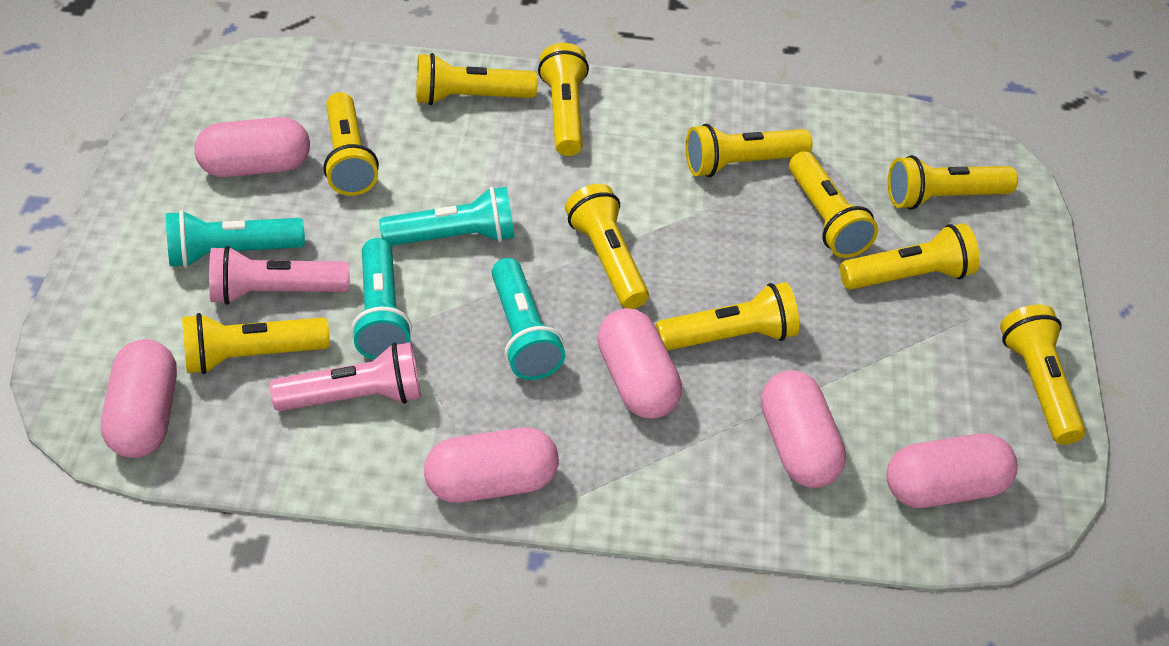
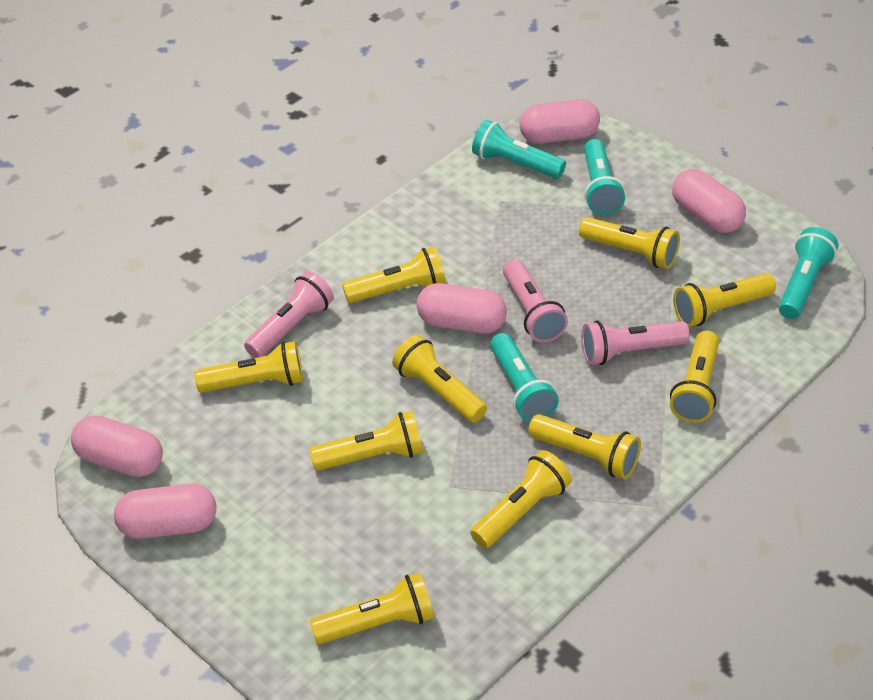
pink capsule: [101,339,177,458] [195,117,310,177] [424,427,559,503] [597,308,682,419] [761,370,846,488] [887,433,1018,508] = 6 -> [71,415,163,477] [114,484,216,539] [417,283,507,333] [519,99,600,144] [672,169,746,233] = 5
pink flashlight: [209,246,350,305] [270,342,421,411] = 2 -> [244,271,334,358] [503,259,568,342] [582,321,690,365] = 3
yellow flashlight: [182,313,330,374] [324,92,379,196] [416,53,537,105] [538,43,589,156] [565,184,649,309] [656,282,799,351] [686,124,813,177] [789,151,878,258] [840,223,980,290] [888,155,1018,210] [1000,304,1086,445] = 11 -> [194,341,304,393] [309,411,423,471] [310,573,434,644] [342,246,446,303] [392,335,487,423] [470,450,572,548] [528,414,641,479] [579,217,680,269] [670,331,719,423] [673,273,776,327] = 10

